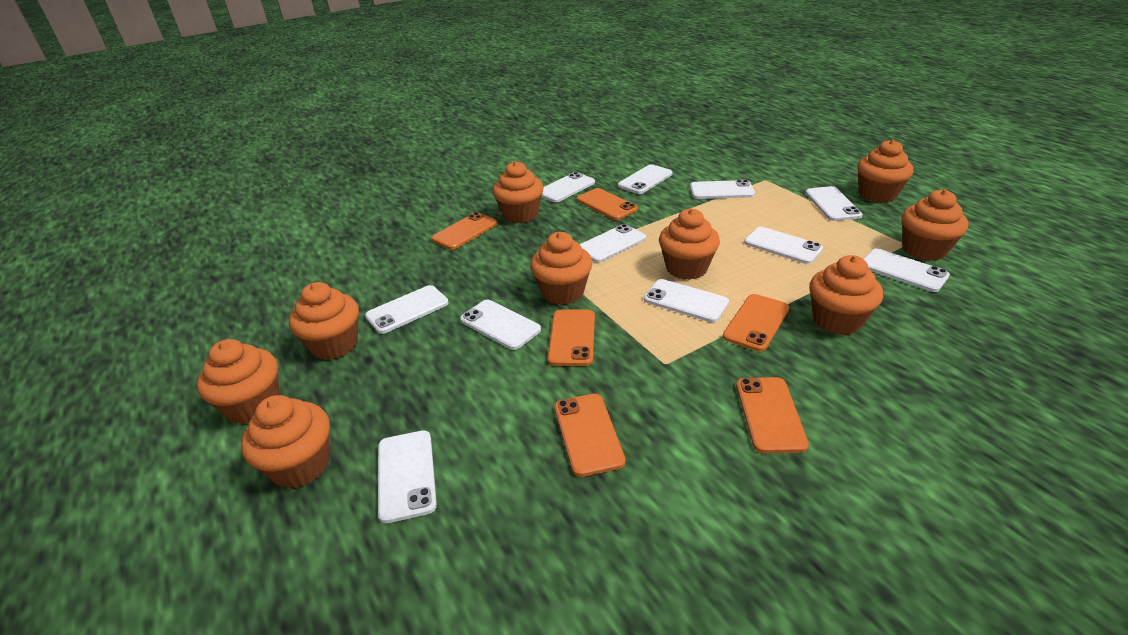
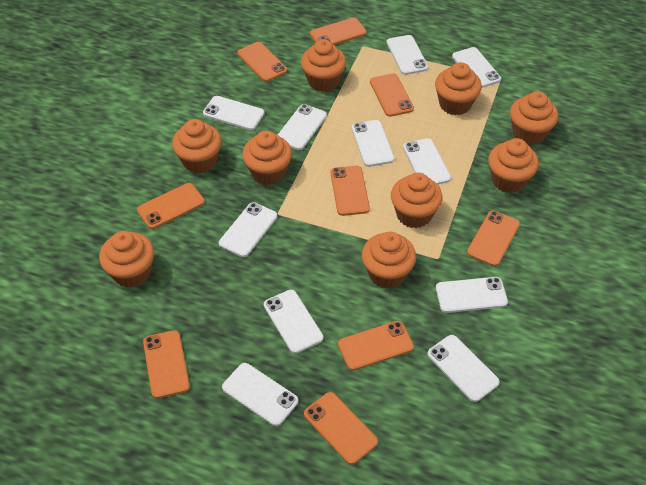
orange phone: [432,212,498,250] [548,310,595,366] [554,394,625,477] [577,188,638,220] [723,294,790,352] [736,377,809,453] = 6 -> [137,183,205,229] [143,330,190,399] [237,42,287,82] [304,392,378,465] [310,18,367,45] [330,166,370,216] [338,321,414,370] [370,73,414,117] [467,210,520,266] = 9

